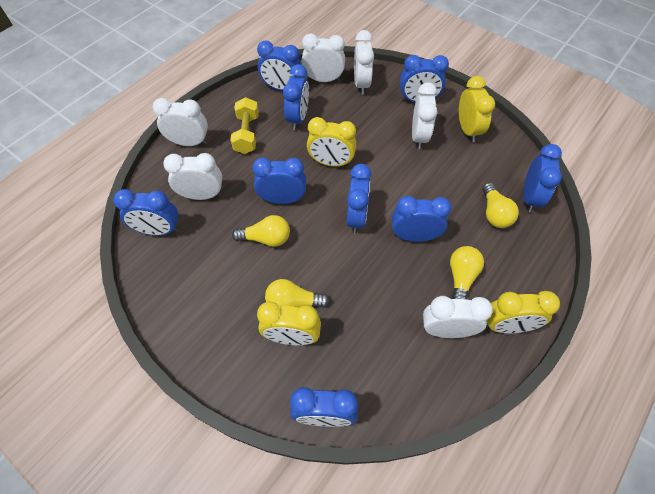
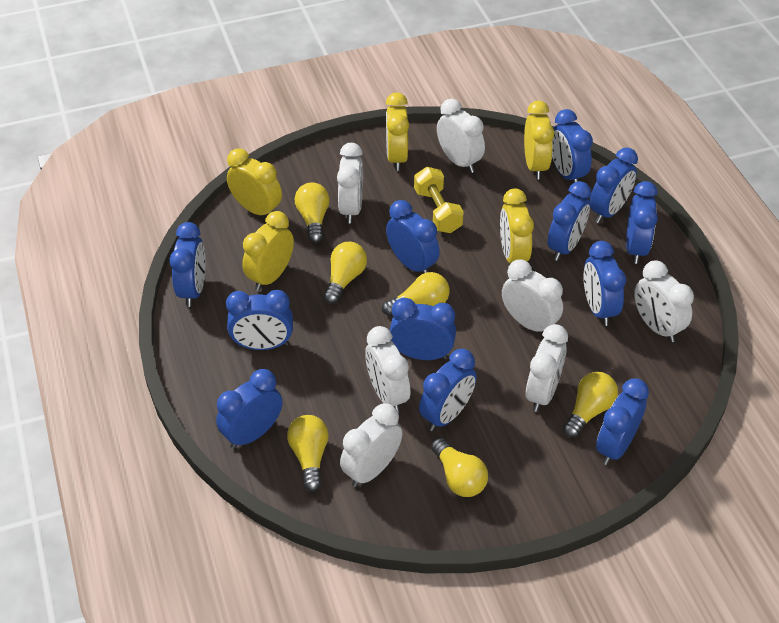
blue clock: [113,189,179,236] [252,158,306,204] [257,40,301,91] [283,64,309,130] [290,387,358,427] [347,164,371,233] [392,196,451,242] [400,55,449,102] [523,144,562,212] = 9 -> [169,222,206,307] [216,369,282,449] [226,290,293,350] [386,200,440,274] [390,298,456,360] [419,349,477,431] [548,181,591,261] [552,109,593,183] [584,241,626,326] [590,147,638,223] [596,378,649,465] [626,181,658,264] = 12
white clock: [153,98,208,146] [163,153,222,200] [302,34,345,82] [354,30,374,95] [412,82,437,149] [423,296,493,338] = 6 -> [337,143,363,223] [340,403,402,487] [365,326,411,413] [437,99,485,173] [502,260,563,332] [526,324,568,412] [634,260,694,342] = 7
yellow clock: [257,302,321,345] [307,117,357,167] [459,76,495,142] [486,291,560,333] = 4 -> [227,149,282,215] [242,211,294,291] [386,92,409,171] [500,189,534,263] [524,101,554,179] = 5
yellow light bulb: [232,215,290,247] [265,279,330,308] [450,246,484,299] [483,183,519,228] = 4 -> [287,415,329,492] [295,182,330,243] [324,242,367,304] [382,272,450,316] [431,438,488,497] [563,372,618,437] = 6

